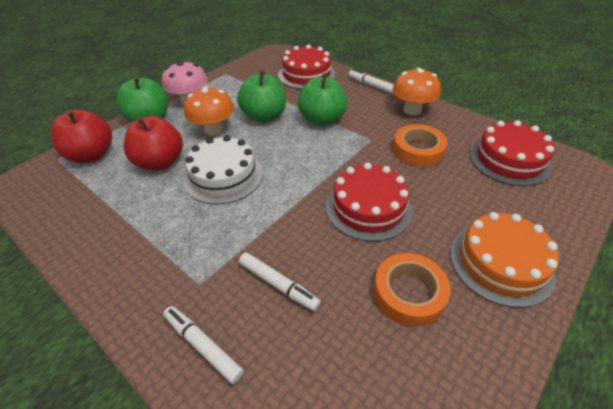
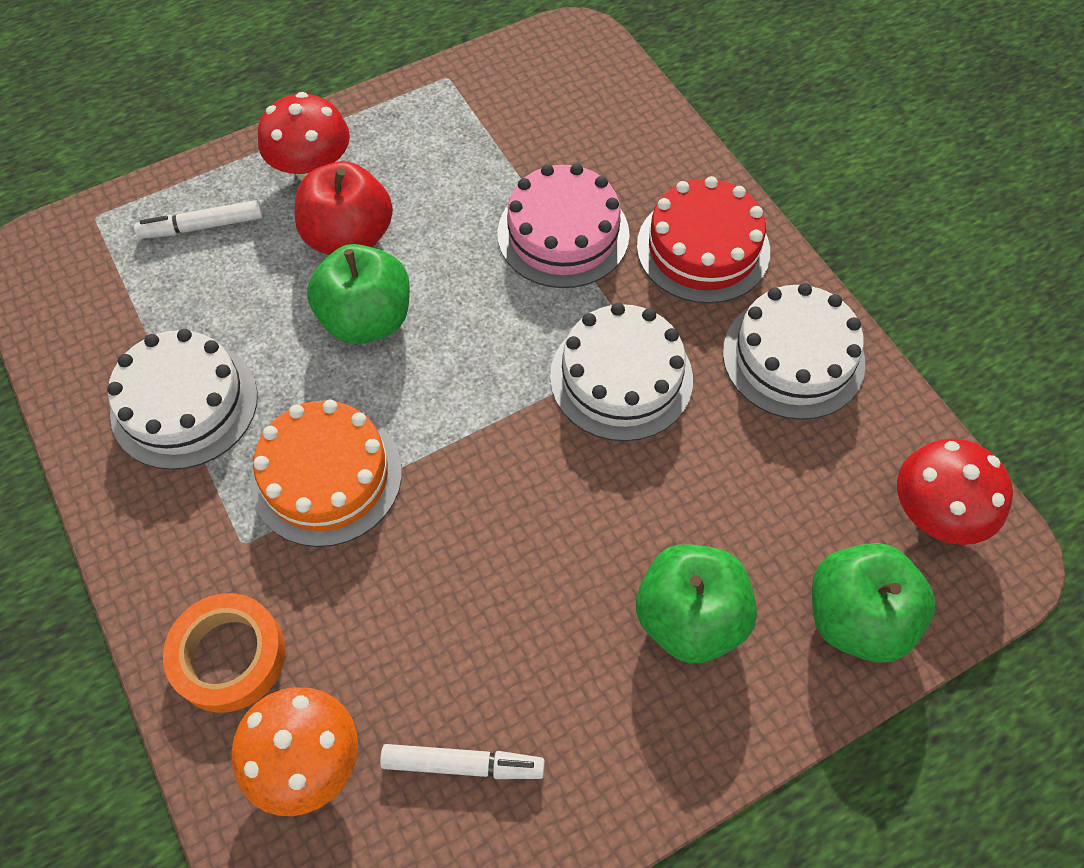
orange mushroom: [184,86,234,136] [393,68,441,115] = 2 -> [231,687,358,816] = 1
orange tape: [373,253,451,326] [393,124,448,167] = 2 -> [163,593,285,713] = 1
pink cake: none = 0 -> [497,163,629,288] = 1
pink mushroom: [162,61,208,105] = 1 -> none = 0
red apple: [51,110,112,163] [124,116,183,171] = 2 -> [295,161,393,255] = 1
red cake: [278,44,335,89] [326,163,413,242] [470,120,554,186] = 3 -> [637,176,770,304] = 1
red mushroom: none = 0 -> [258,92,350,181] [897,438,1013,545] = 2
white cake: [184,135,263,205] = 1 -> [107,329,258,470] [550,303,693,441] [723,283,865,420] = 3
white marker: [163,306,244,384] [239,253,321,311] [349,69,395,95] = 3 -> [134,200,263,239] [380,744,545,779] = 2

